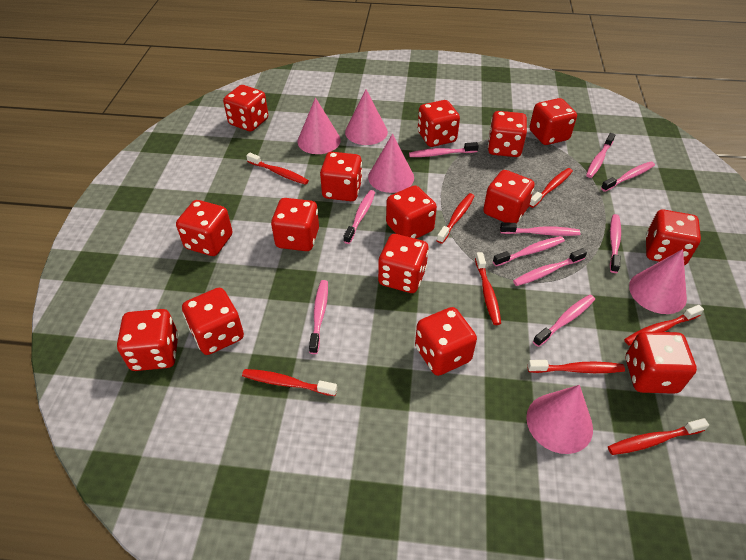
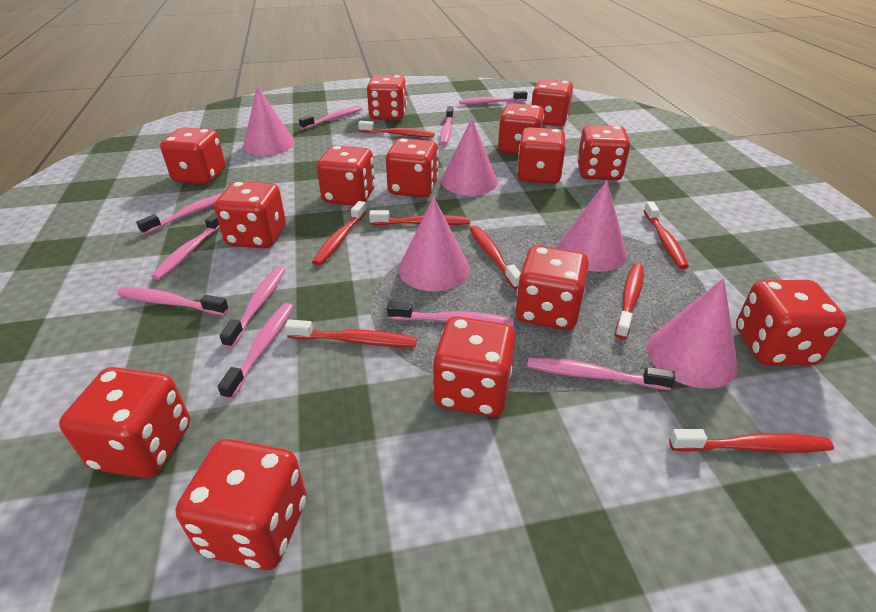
red dice: [117,309,178,371] [176,200,233,256] [182,288,244,355] [223,85,268,131] [271,198,319,251] [320,152,362,201] [378,234,429,293] [386,185,437,239] [415,307,477,376] [418,100,460,147] [483,170,535,224] [488,111,527,157] [529,98,577,145] [626,331,697,394] [646,209,701,265] = 15 -> [59,367,190,478] [160,127,225,184] [176,439,307,570] [214,181,286,249] [317,145,375,206] [367,75,407,120] [386,138,439,198] [432,317,516,417] [498,103,544,154] [515,246,589,330] [517,127,566,184] [531,79,573,127] [577,125,630,181] [736,280,847,365] = 14

